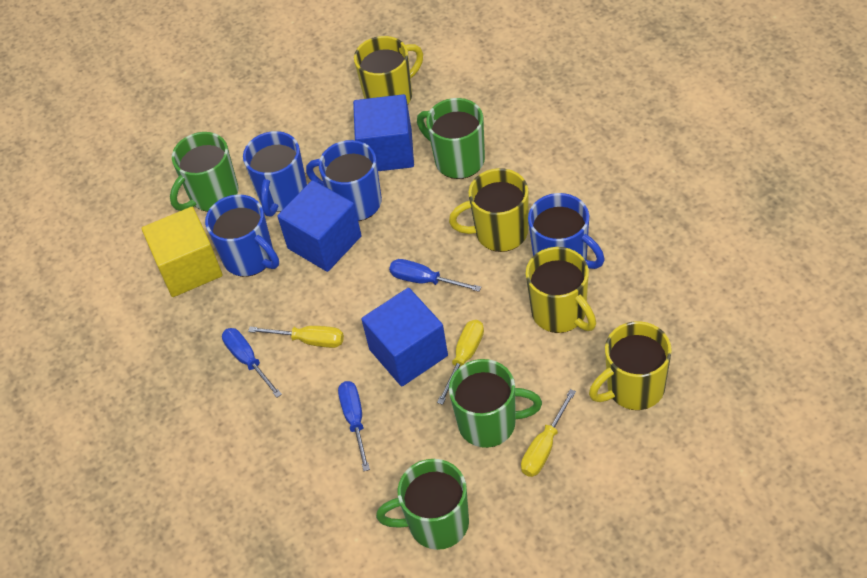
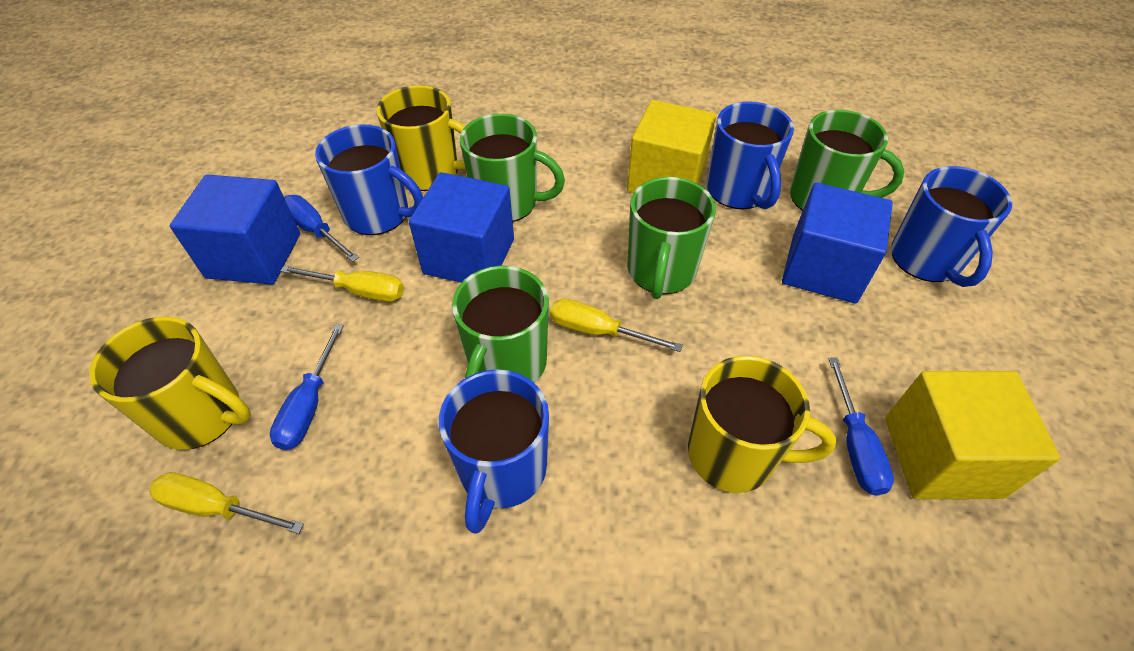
yellow cube: [142,207,223,297] = 1 -> [627,100,716,193] [885,371,1060,499] = 2
yellow mug: [354,36,423,105] [449,168,528,252] [526,247,596,333] [589,321,672,410] = 4 -> [89,317,251,450] [376,85,465,191] [688,356,836,493] = 3

